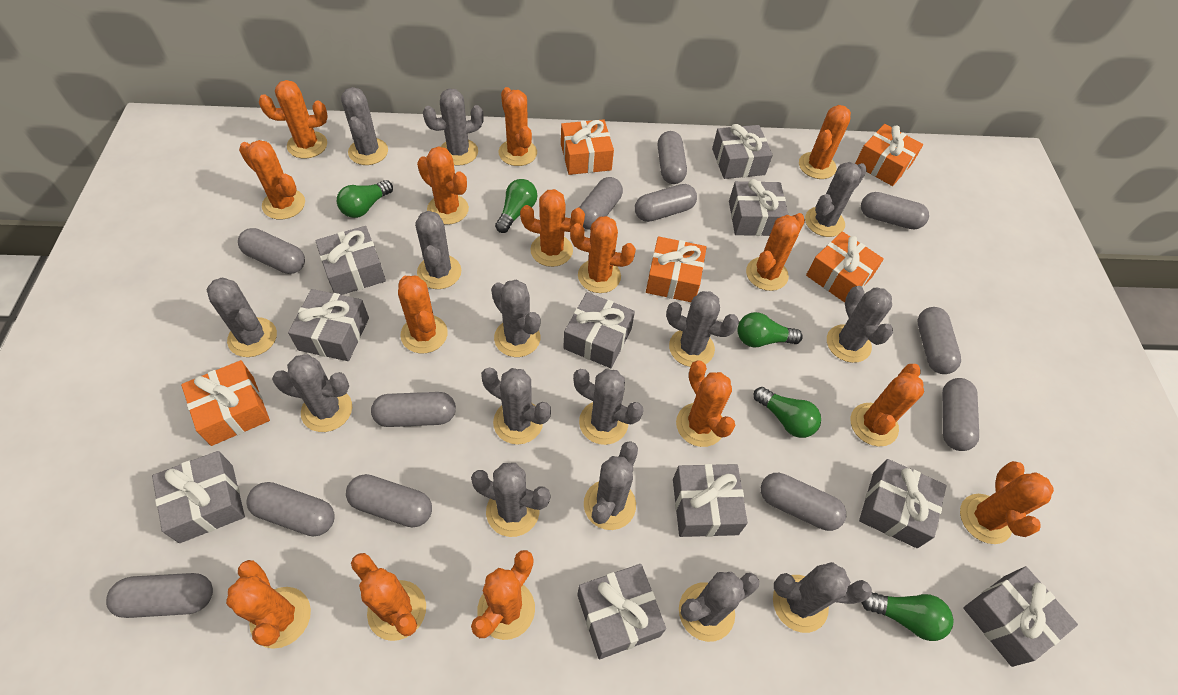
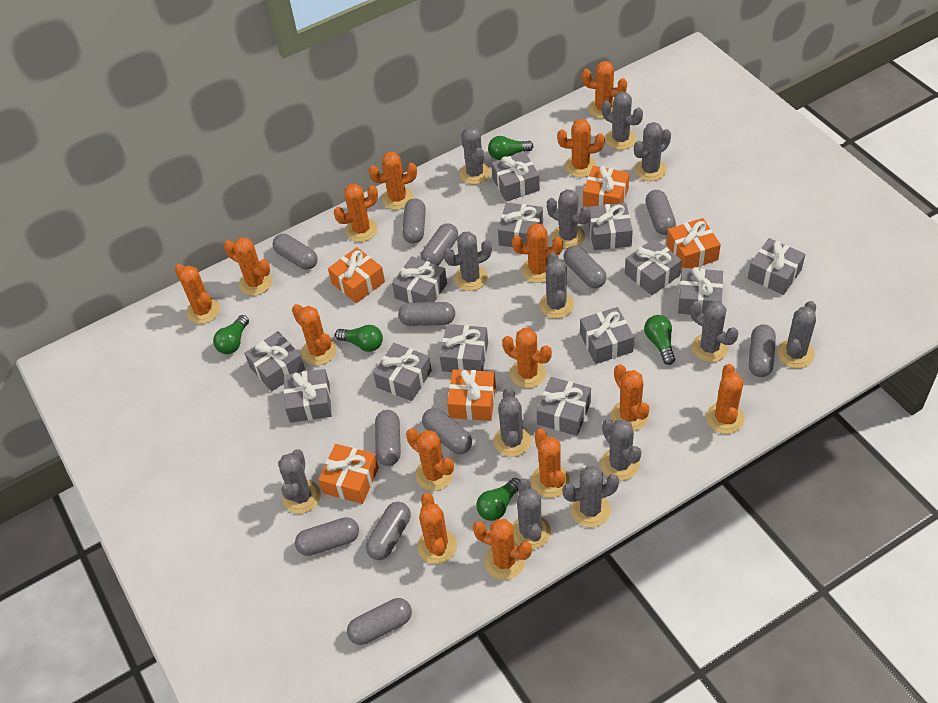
grey cactus: [207,278,277,357] [272,354,352,432] [341,87,388,165] [415,211,461,289] [423,88,484,166] [471,463,550,537] [481,368,551,445] [491,280,540,357] [573,369,644,445] [584,441,638,530] [666,291,739,367] [679,572,759,642] [773,562,872,633] [805,162,867,237] [827,286,893,363] = 15 -> [278,449,321,514] [444,232,492,291] [459,126,491,185] [493,387,531,457] [513,478,551,550] [539,252,574,318] [547,189,591,249] [562,466,619,527] [601,419,641,481] [602,91,643,150] [634,122,671,181] [690,301,738,362] [777,301,816,368] = 13
grey gift: [152,451,245,543] [288,289,369,361] [315,226,386,295] [563,292,635,368] [577,564,666,659] [673,464,748,537] [712,124,773,179] [729,179,788,236] [859,459,947,548] [963,566,1078,667] = 10 -> [244,331,305,391] [284,369,332,423] [373,343,432,401] [392,256,447,303] [440,324,488,372] [491,152,540,202] [498,202,543,247] [536,377,591,436] [580,307,634,364] [588,203,633,250] [625,238,682,295] [678,267,723,315] [748,238,805,295] = 13

